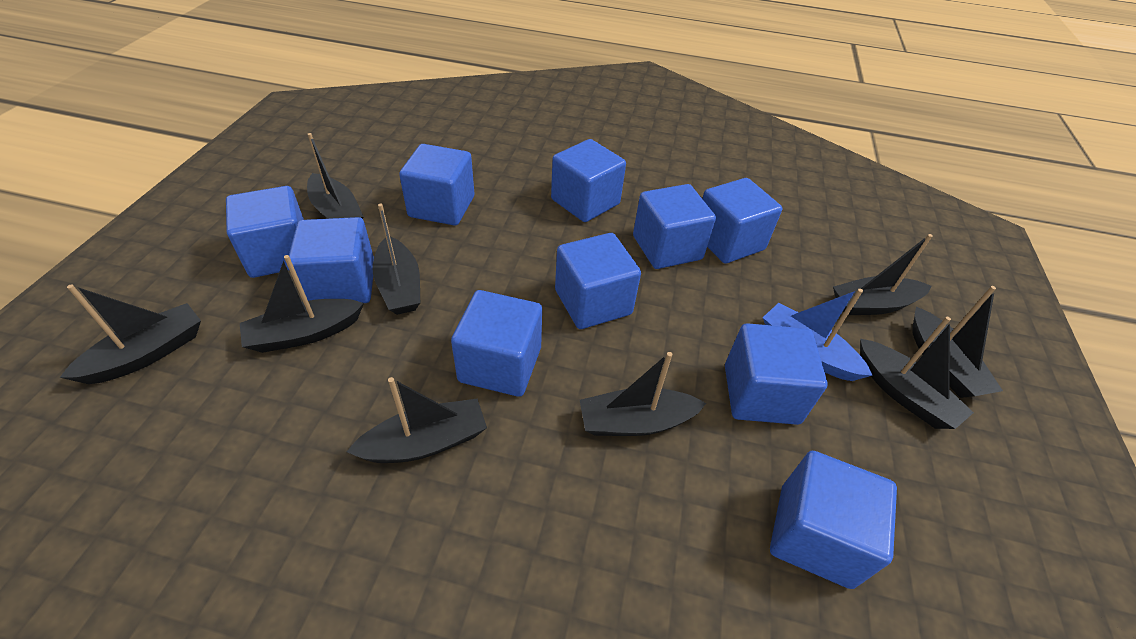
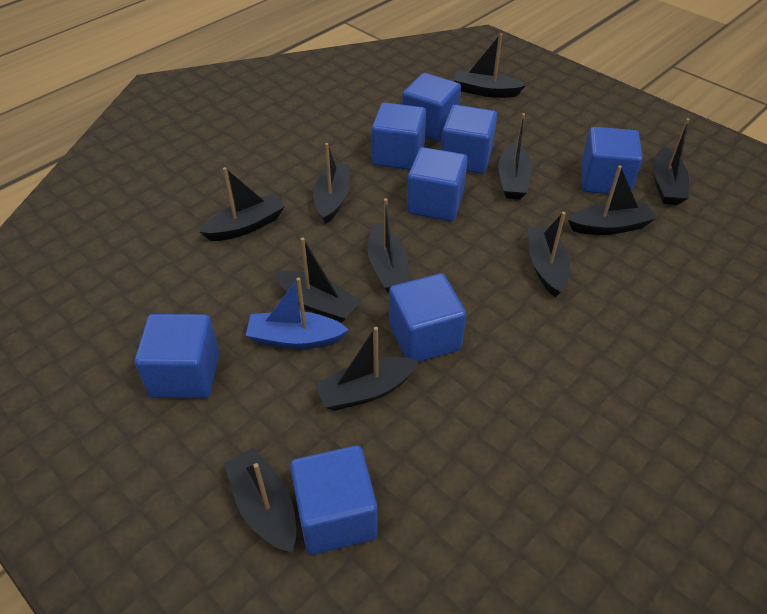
black boat: [60,284,201,384] [240,255,364,353] [307,133,364,219] [347,377,487,463] [373,203,420,315] [580,352,706,436] [833,234,933,315] [860,317,974,429] [912,286,1003,398] = 9 -> [199,167,285,241] [224,447,296,552] [275,238,361,323] [313,143,350,224] [314,327,419,411] [367,198,410,292] [454,33,526,98] [498,113,532,199] [528,212,570,297] [568,165,656,235] [653,118,690,205] = 11
blue cube: [226,186,304,278] [289,217,374,303] [399,144,474,225] [451,290,542,397] [551,139,626,222] [555,233,641,329] [633,184,716,269] [702,178,782,264] [725,323,828,425] [770,451,897,589] = 10 -> [135,314,219,398] [290,445,378,555] [372,102,426,170] [389,273,466,362] [402,73,461,141] [407,147,468,221] [441,105,497,174] [581,127,643,194] = 8

